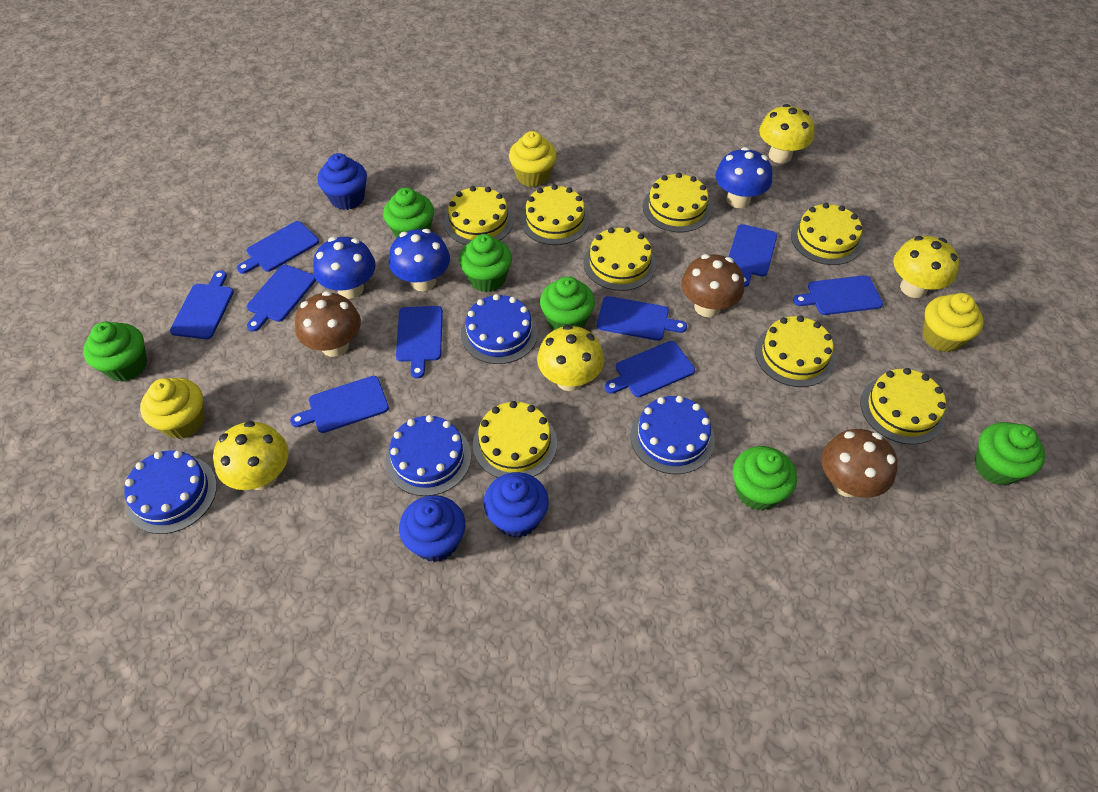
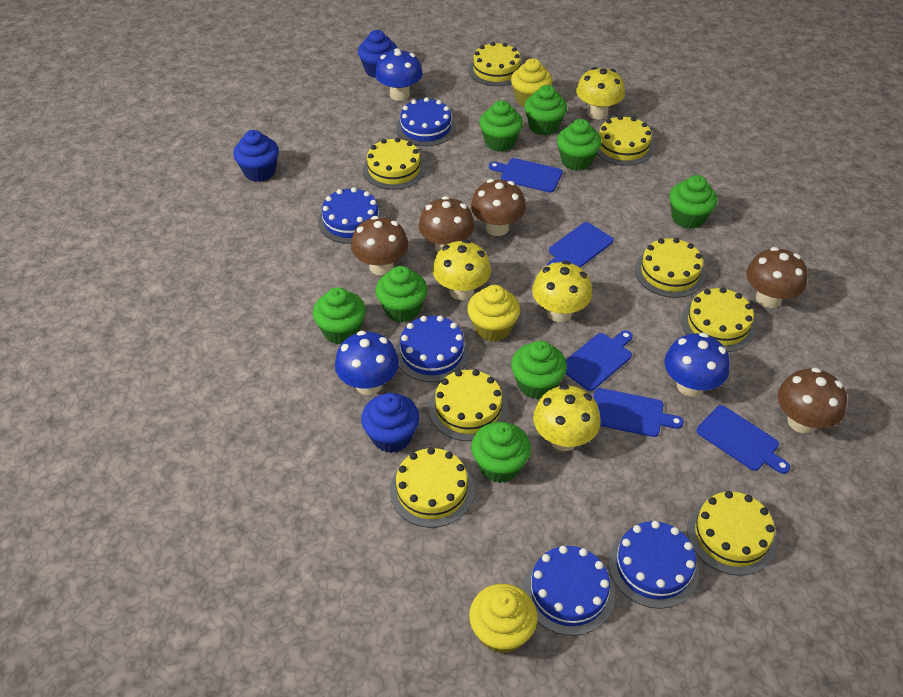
blue cake: [124,450,217,534] [386,415,471,496] [461,294,538,364] [630,396,715,474] = 4 -> [318,187,384,244] [395,315,470,382] [396,97,456,146] [523,546,615,636] [609,521,699,609] = 5
blue cutting board: [170,271,234,339] [237,221,319,274] [247,265,316,332] [290,376,389,433] [396,306,443,379] [597,296,687,341] [605,341,695,397] [728,224,777,287] [793,275,883,315] = 9 -> [489,158,563,193] [547,222,614,268] [565,330,633,391] [593,388,684,437] [697,405,790,474] = 5
brown mushroom: [295,291,361,357] [681,254,744,317] [821,429,898,498] = 3 -> [351,216,408,275] [418,196,475,252] [471,179,526,236] [746,247,808,308] [778,367,847,434] = 5
green cupcake: [83,322,147,381] [383,188,434,238] [459,234,512,292] [540,276,595,330] [733,446,797,510] [975,422,1045,486] = 6 -> [313,287,366,344] [376,266,427,322] [471,422,531,483] [479,100,523,151] [511,341,567,399] [524,85,567,136] [557,119,602,171] [669,175,717,229] = 8

